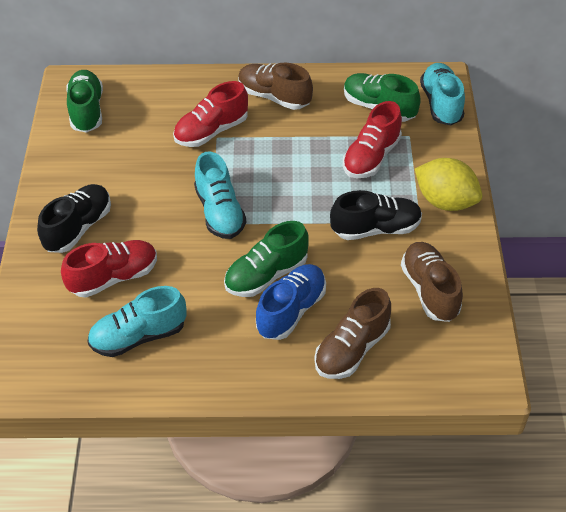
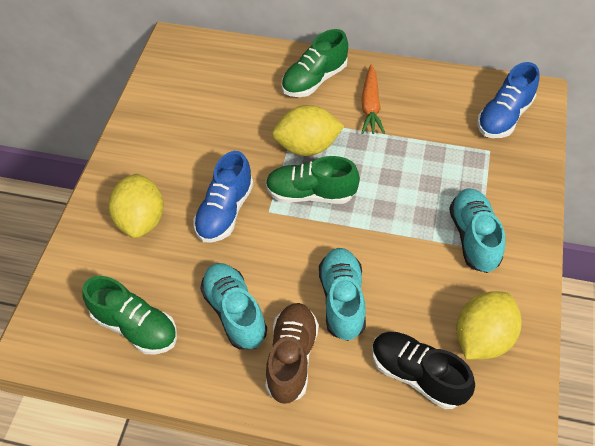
black shoe: [37,184,111,253] [330,190,422,240] = 2 -> [372,332,475,409] = 1
blue shoe: [256,264,326,340] = 1 -> [193,151,254,243] [477,62,539,138] = 2
brown shoe: [238,63,313,110] [314,288,391,379] [401,242,463,322] = 3 -> [266,303,319,404] = 1
orange carrot: none = 0 -> [361,65,385,134] = 1
red shoe: [61,240,157,298] [173,81,248,147] [343,101,402,178] = 3 -> none = 0
yellow lemon: [415,158,482,211] = 1 -> [108,174,164,238] [272,105,344,156] [456,291,521,360] = 3

